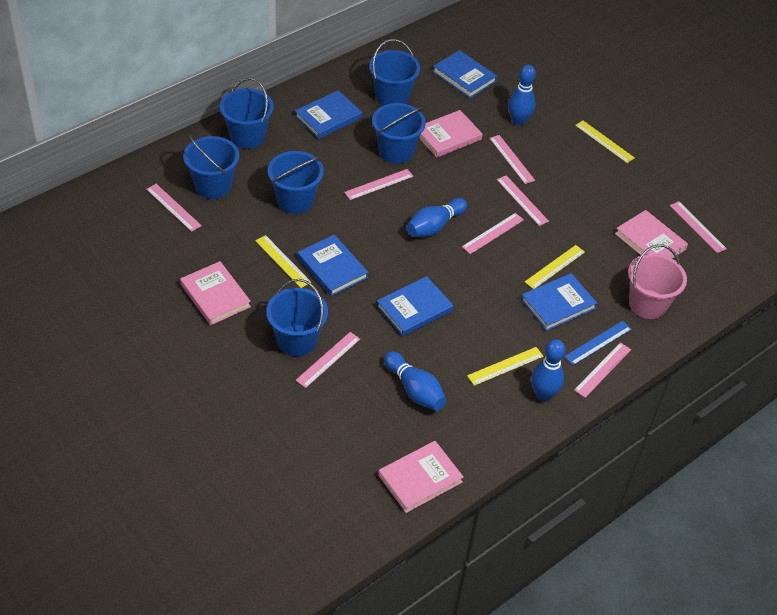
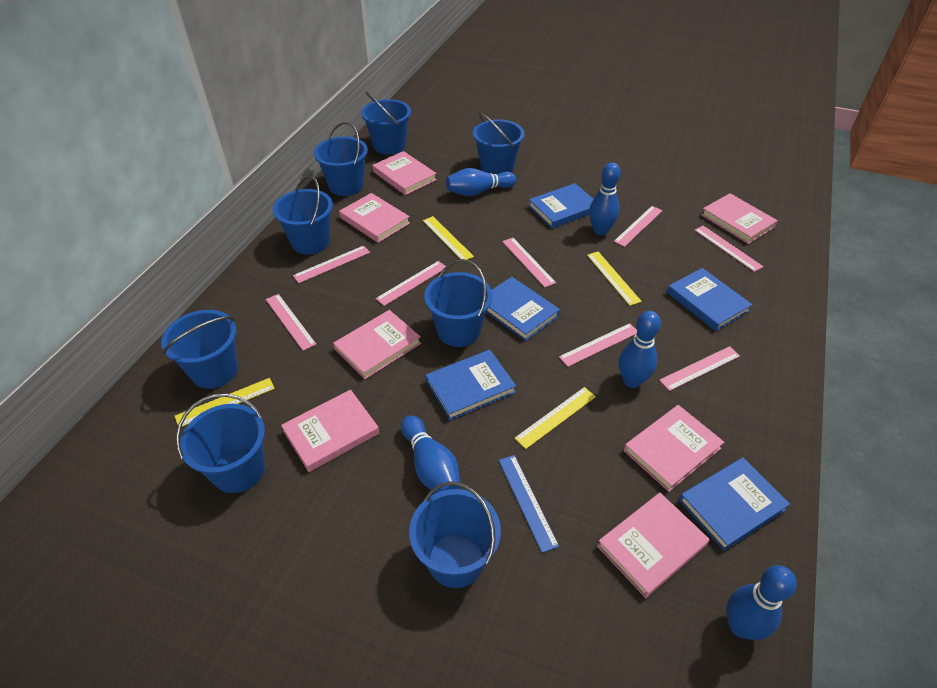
blue bowling pin: [384,351,446,411] [406,198,467,237] [508,65,536,126] [531,339,565,401] = 4 -> [401,415,461,493] [446,168,516,196] [589,162,621,235] [619,311,661,388] [726,565,797,640] = 5
blue bucket: [183,135,239,199] [220,78,274,149] [266,279,328,356] [268,151,324,214] [369,39,420,106] [372,103,426,164] = 6 -> [161,310,238,389] [176,394,265,493] [273,175,333,254] [314,122,368,196] [361,92,411,155] [409,482,501,588] [424,259,492,347] [473,112,525,175] = 8
pink book: [180,261,251,325] [378,441,464,513] [419,110,483,158] [615,210,688,259] = 4 -> [281,390,379,472] [333,310,421,379] [339,193,410,243] [373,151,437,195] [597,493,710,598] [624,405,724,492] [701,193,778,244] = 7
pink bucket: [628,244,687,319] = 1 -> none = 0

